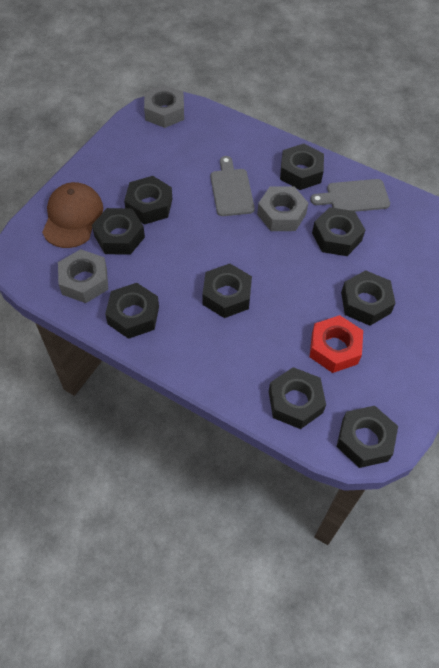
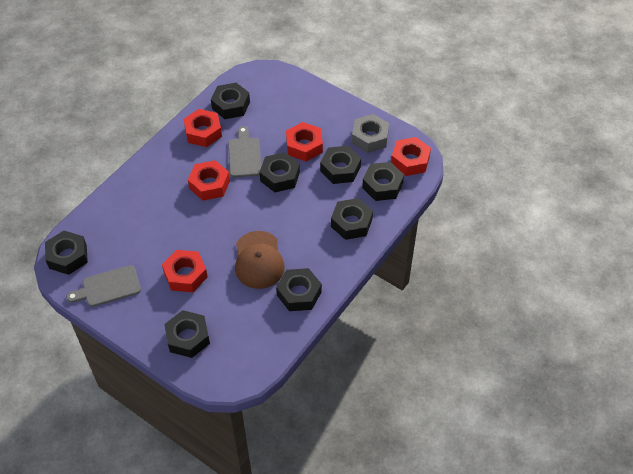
black nut: [92,208,145,255] [105,283,159,339] [124,176,172,225] [202,264,252,318] [269,367,326,429] [280,144,324,190] [312,207,365,256] [336,406,398,468] [341,270,396,326] = 9 -> [45,231,88,275] [164,310,210,358] [211,83,250,119] [260,152,300,192] [276,268,322,311] [320,146,361,184] [331,198,373,240] [362,162,404,201] = 8
grey nut: [58,249,108,303] [144,85,184,128] [257,186,308,231] = 3 -> [352,114,389,153] = 1
red nut: [310,315,363,373] = 1 -> [162,250,208,292] [183,109,222,147] [188,160,230,201] [286,122,323,162] [391,137,431,176] = 5

